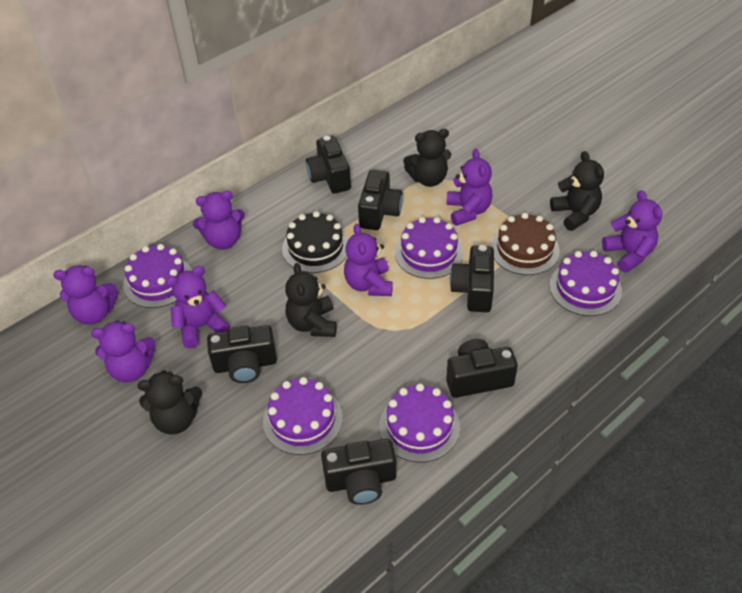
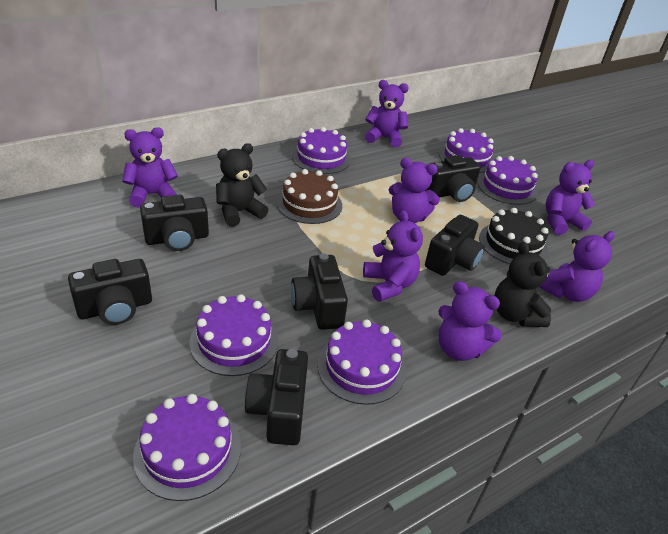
black teddy bear: [137,370,202,434] [285,263,337,337] [403,129,451,187] [550,151,604,231] = 4 -> [216,143,268,227] [495,242,551,327] = 2
purple cake: [123,244,192,308] [263,377,343,455] [380,384,460,462] [395,217,463,279] [549,251,622,316] = 5 -> [133,394,241,501] [190,294,279,376] [292,127,351,174] [317,319,406,405] [439,128,494,173] [477,156,538,205] = 6

